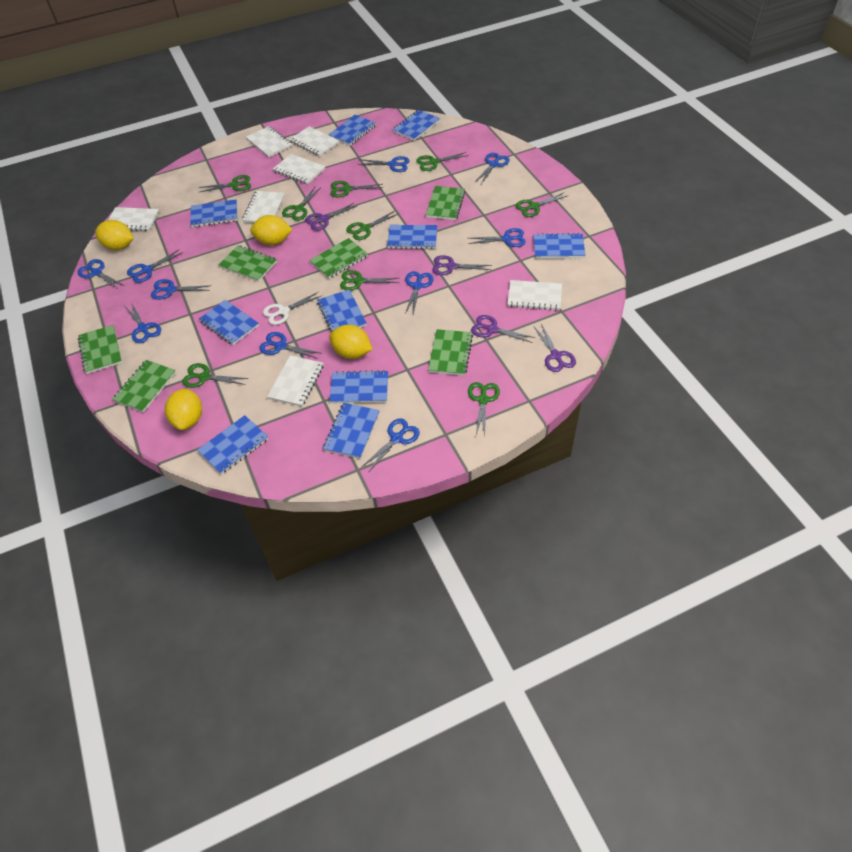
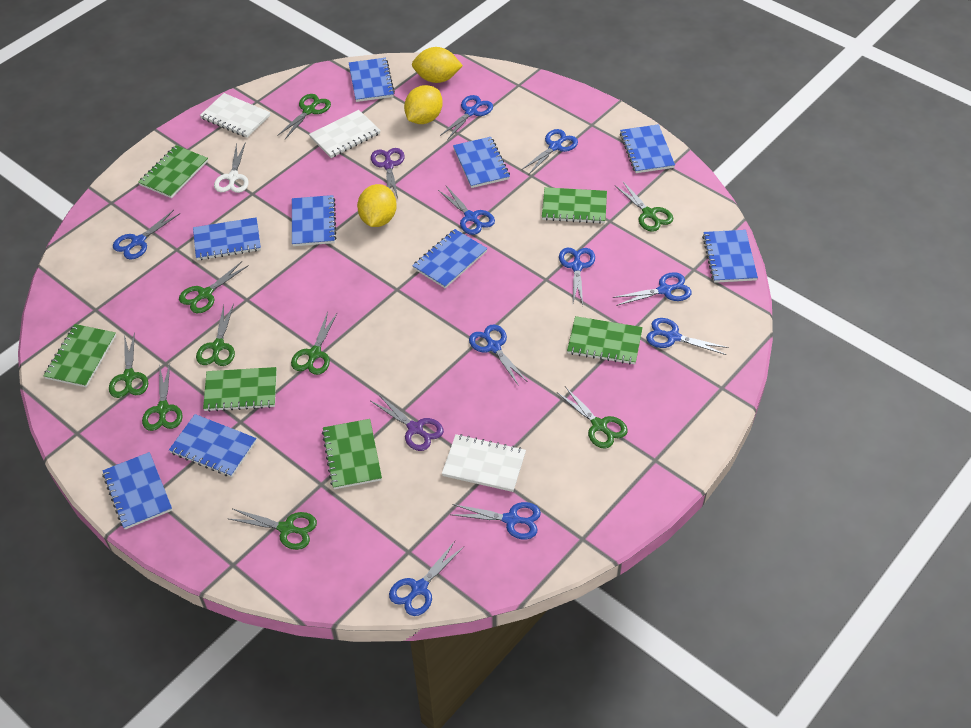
blue notebook: [190,199,238,227] [197,415,269,475] [199,300,259,345] [317,290,367,332] [323,403,380,459] [328,115,376,146] [329,370,388,403] [387,225,438,249] [393,110,440,141] [533,233,586,258] = 10 -> [102,452,172,529] [169,414,256,477] [193,217,261,260] [292,195,337,246] [349,58,395,102] [412,229,487,288] [453,137,510,188] [620,124,675,173] [702,230,758,283] = 9
purple scissors: [305,203,357,231] [432,255,492,275] [471,315,535,343] [534,324,576,372] = 4 -> [371,148,405,198] [371,394,444,451] = 2
white notebook: [108,207,159,231] [242,191,285,223] [246,126,292,157] [267,355,323,407] [273,154,325,184] [289,126,339,156] [507,280,562,310] = 7 -> [200,93,270,138] [309,110,381,158] [442,434,526,492] = 3
yellow lemon: [95,220,133,250] [165,388,202,430] [250,215,293,245] [329,325,373,359] = 4 -> [357,184,397,227] [404,85,443,124] [412,47,463,83] = 3

